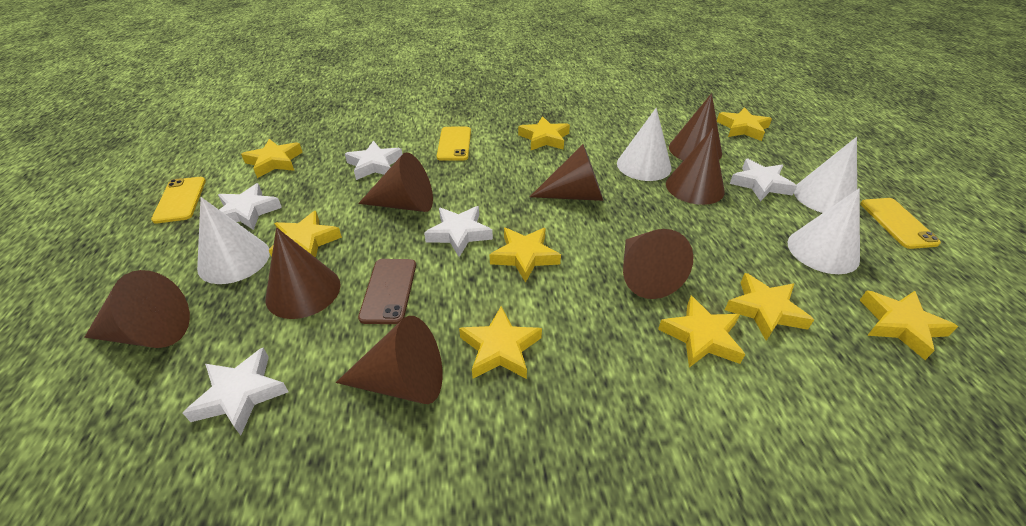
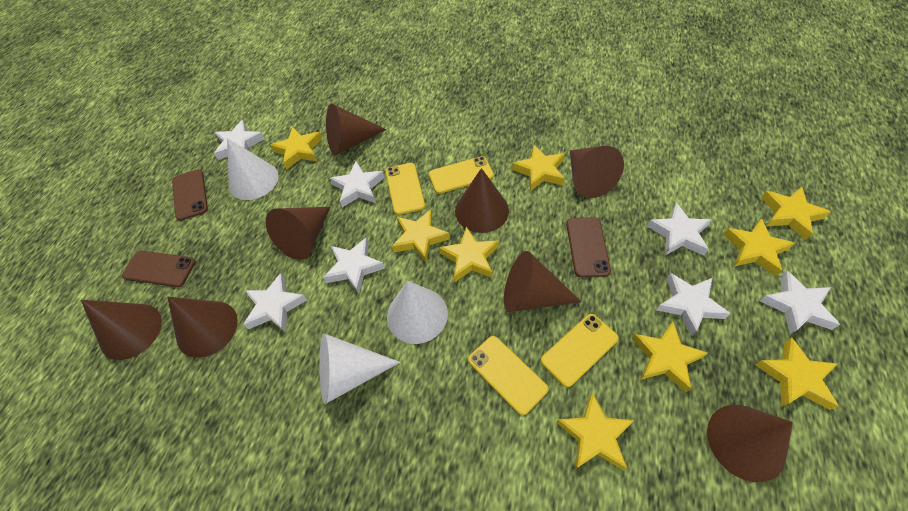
brown phone: [358,259,416,324] = 1 -> [122,251,196,287] [172,169,208,221] [566,217,611,277] = 3
white cone: [197,197,270,284] [617,108,672,181] [788,188,860,274] [794,137,857,213] = 4 -> [227,138,279,200] [319,334,400,404] [387,281,448,344] = 3
white star: [183,348,289,435] [218,183,282,230] [345,141,402,180] [424,206,493,257] [730,159,797,202] = 5 -> [214,120,265,160] [243,273,307,333] [323,238,385,294] [330,161,384,208] [647,203,711,255] [656,273,730,337] [760,271,840,335] = 7
yellow phone: [151,177,206,223] [437,127,471,161] [860,198,941,249] = 3 -> [386,163,425,215] [429,156,494,194] [468,336,549,415] [541,314,619,387] = 4

